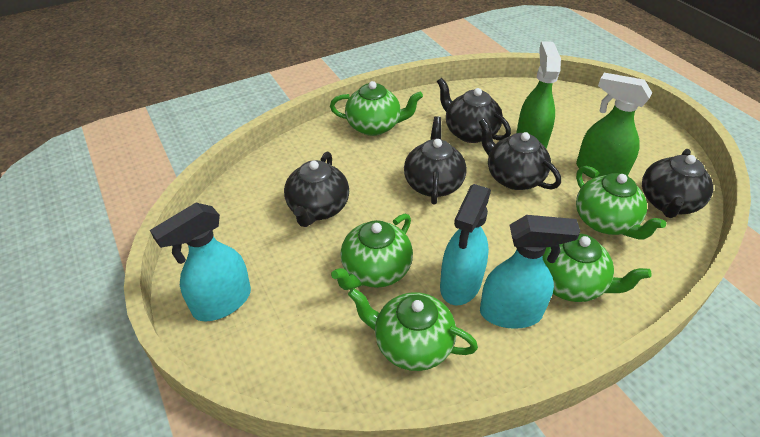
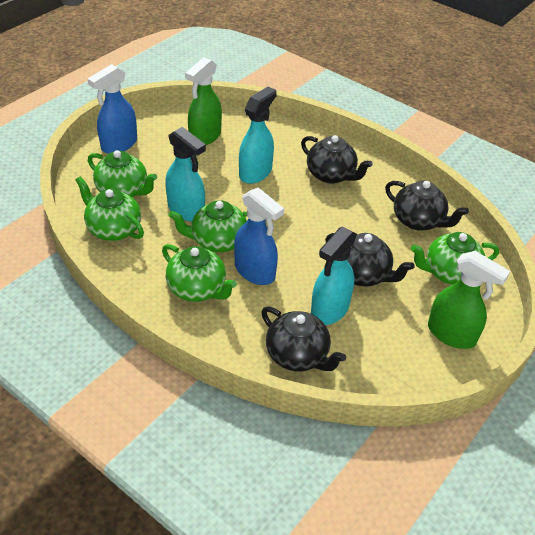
black teapot: [284,152,349,227] [404,116,467,205] [437,78,511,143] [479,118,561,190] [642,149,713,218] = 5 -> [261,306,346,371] [301,135,372,184] [325,233,415,287] [385,181,469,231] = 4
blue spray bottle: none = 0 -> [88,64,137,154] [234,187,284,285] = 2

